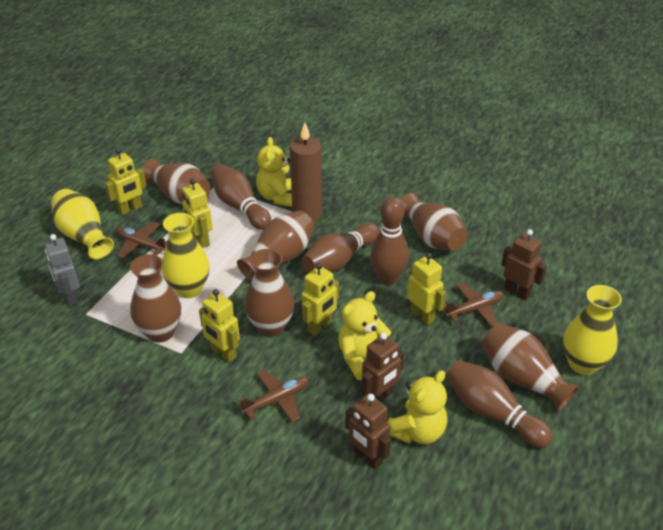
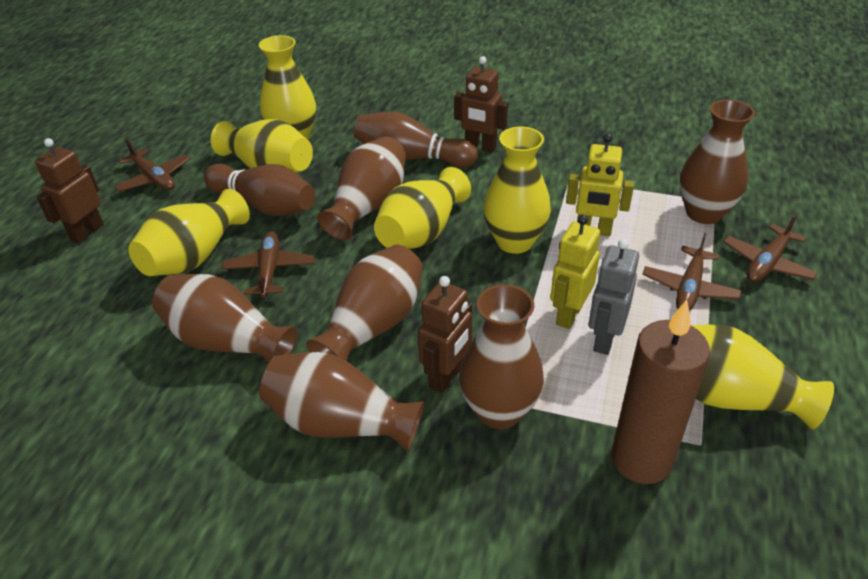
brown bowling pin: [211,164,271,230] [302,223,379,273] [370,197,409,285] [446,360,553,448] = 4 -> [204,164,315,216] [354,112,478,168] = 2
brown plane: [116,222,168,258] [237,370,309,422] [444,283,504,327] = 3 -> [114,139,190,192] [222,231,314,298] [643,233,741,311] [723,214,818,282] = 4
yellow robot: [105,148,147,215] [182,178,213,248] [199,289,240,362] [302,263,339,336] [407,253,446,325] = 5 -> [550,215,600,329] [566,134,634,236] = 2
yellow teddy bear: [256,137,292,207] [338,291,391,380] [387,370,447,444] = 3 -> none = 0
yellow vase: [51,189,114,259] [162,213,210,298] [563,285,622,375] = 3 -> [128,189,250,276] [211,119,313,173] [259,35,316,139] [374,167,471,249] [484,127,551,254] [691,325,834,430] = 6

